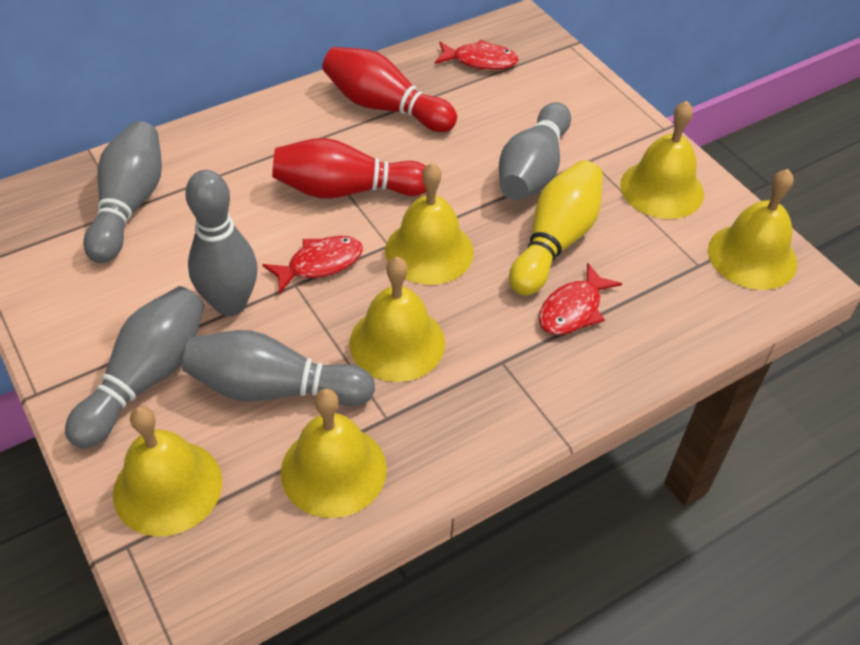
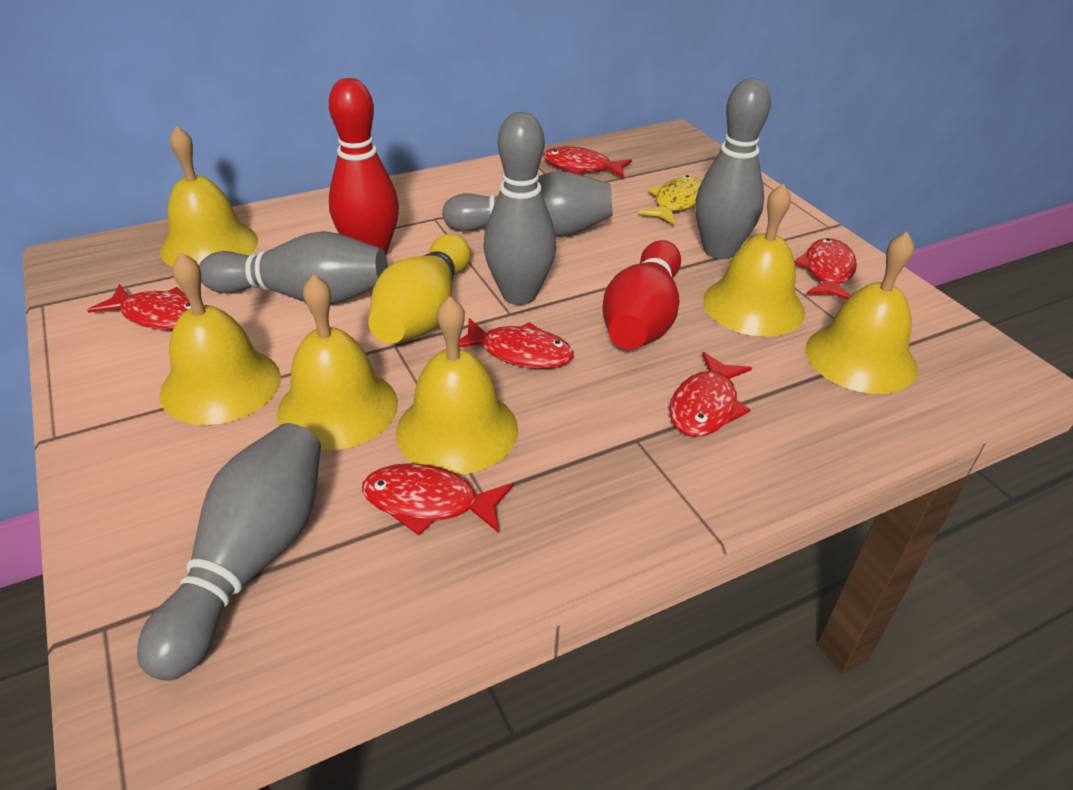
red fish: [262,236,363,294] [435,40,518,70] [539,263,622,335] = 3 -> [87,284,191,330] [362,463,513,535] [459,318,574,369] [543,146,632,178] [669,352,752,437] [794,238,857,299] = 6
yellow fish: none = 0 -> [638,175,702,225] = 1

